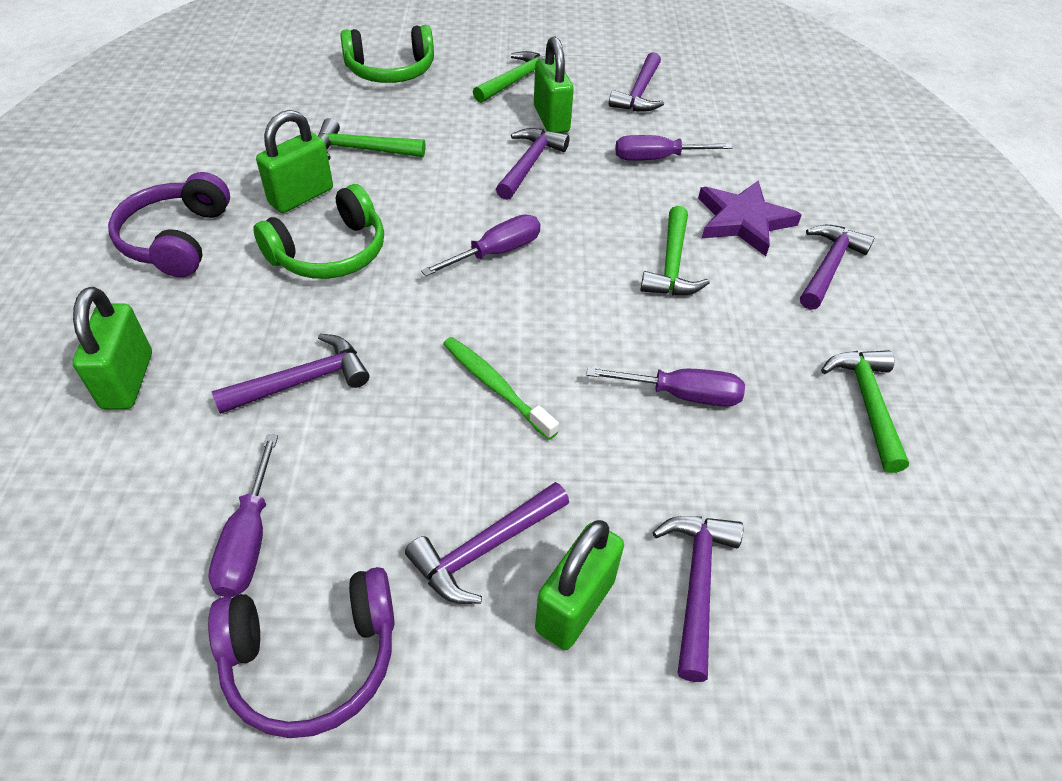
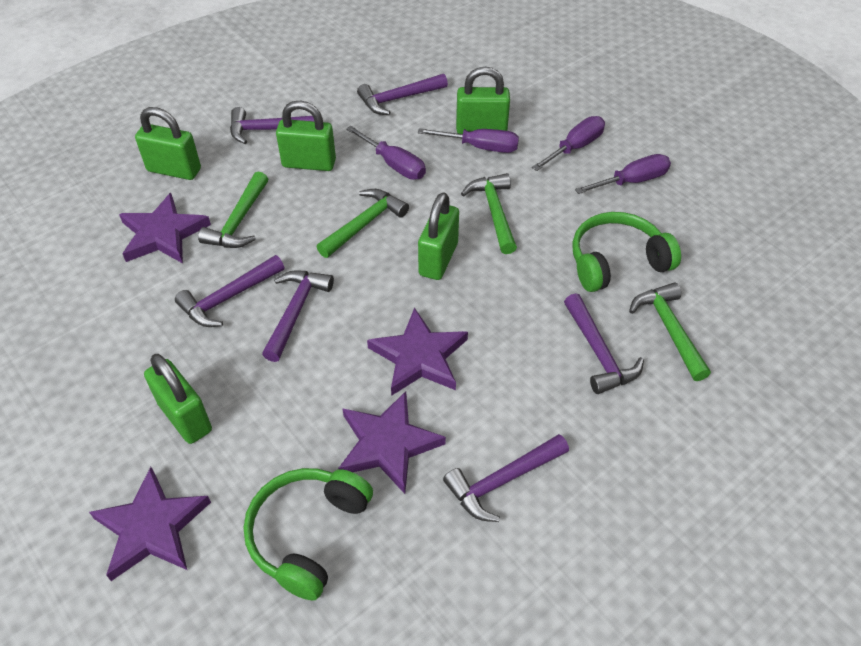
green padlock: [72,287,152,409] [256,110,333,213] [534,37,574,133] [535,520,624,650] = 4 -> [135,107,201,180] [144,354,212,444] [276,101,336,171] [418,192,459,280] [456,67,510,134] = 5
green toothbrush: [443,337,559,440] = 1 -> none = 0
purple headphones: [108,172,230,277] [208,567,395,738] = 2 -> none = 0
purple star: [698,180,802,256] = 1 -> [89,467,211,581] [119,193,211,263] [338,391,446,494] [367,307,468,396] = 4

